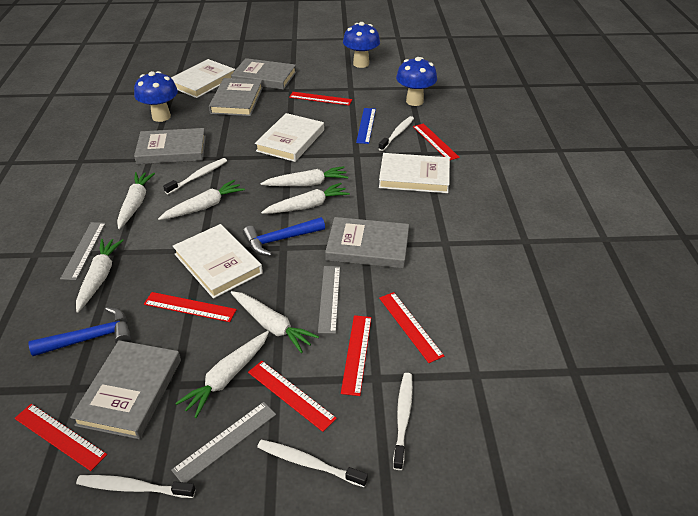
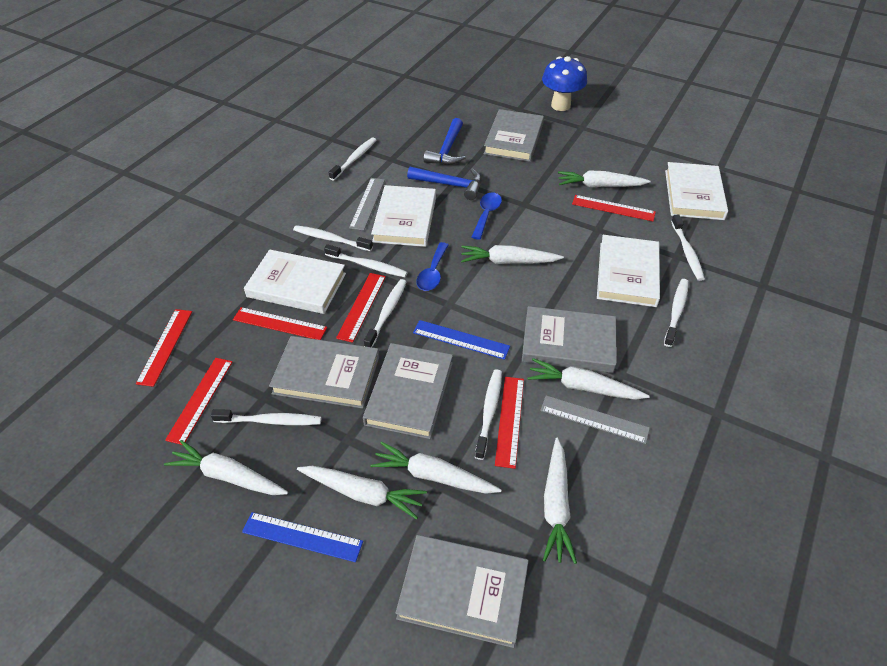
blue mushroom: [134,71,178,122] [343,22,380,68] [396,57,437,106] = 3 -> [542,56,587,111] = 1
blue ruler: [356,108,376,144] = 1 -> [242,512,363,562] [413,320,510,360] = 2
blue spoon: none = 0 -> [416,242,448,291] [472,192,502,240] = 2
grey ruler: [60,222,106,280] [171,402,276,483] [318,266,340,334] = 3 -> [349,178,385,231] [540,395,650,444] = 2
red ruler: [14,404,107,471] [144,292,237,322] [248,361,337,432] [289,92,352,105] [341,315,372,396] [379,292,444,363] [413,124,460,160] = 7 -> [136,309,192,387] [165,358,232,445] [233,307,327,340] [336,273,386,343] [495,377,524,469] [572,195,656,221] = 6
white toothbrush: [76,475,196,498] [163,158,227,194] [257,440,368,487] [378,116,414,151] [393,373,413,470] = 5 -> [211,409,322,425] [293,225,373,251] [324,244,408,277] [329,138,376,181] [364,279,406,347] [475,369,502,460] [664,279,689,347] [671,215,705,281] = 8

